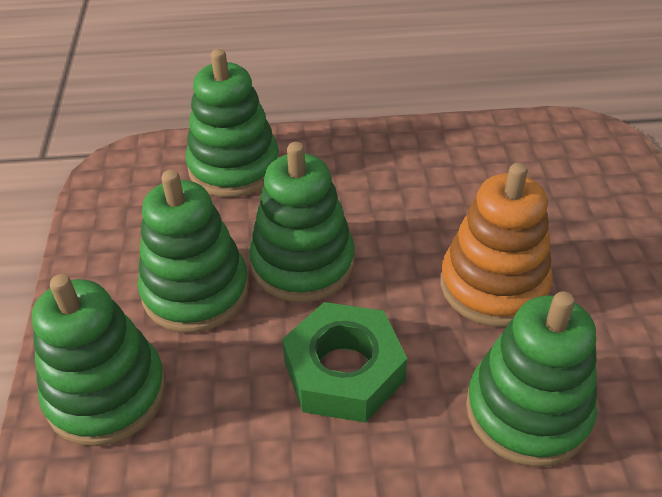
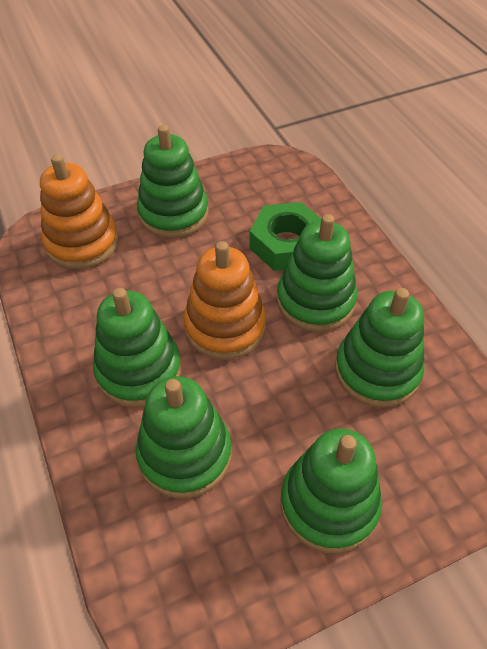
green stacking toy: [32,274,166,446] [138,170,249,333] [186,49,279,197] [249,142,355,303] [466,291,597,467] = 5 -> [93,288,182,407] [136,376,231,498] [137,125,209,238] [277,214,357,332] [281,428,382,554] [335,288,424,408] = 6
orange stacking toy: [440,163,552,327] = 1 -> [40,154,119,269] [184,241,266,360] = 2

